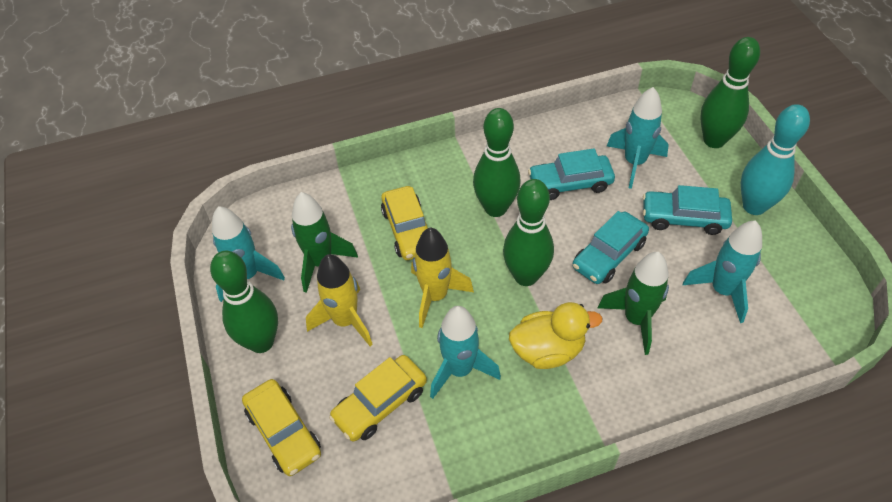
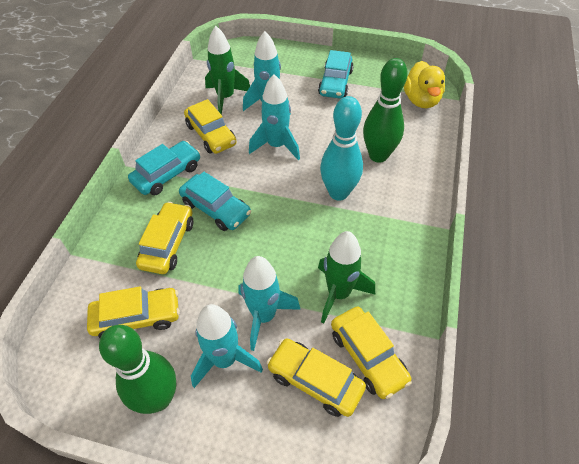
green bowling pin: [210,251,278,353] [473,108,521,217] [503,179,554,286] [700,37,760,148] = 4 -> [99,325,176,414] [363,58,408,163] = 2
yellow car: [242,379,321,476] [329,355,427,442] [381,186,428,260] = 3 -> [87,287,180,338] [136,202,193,274] [184,99,236,154] [267,338,366,417] [331,306,412,399] = 5
yellow rocket: [306,254,373,346] [411,227,474,328] = 2 -> none = 0

